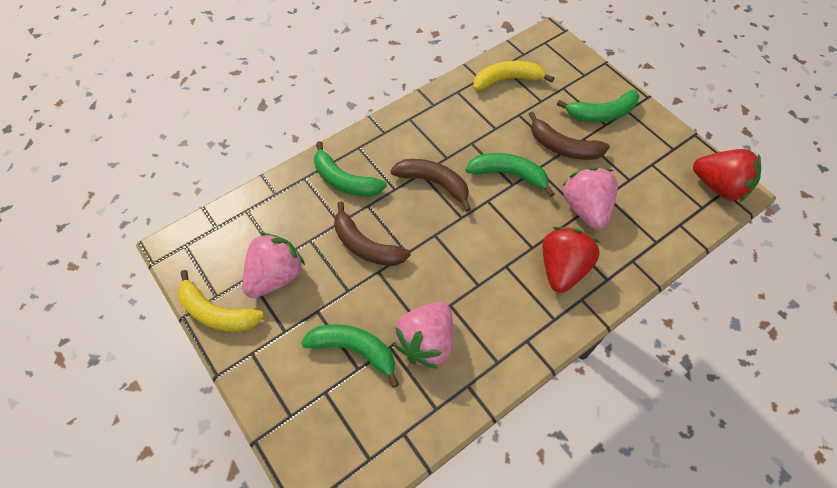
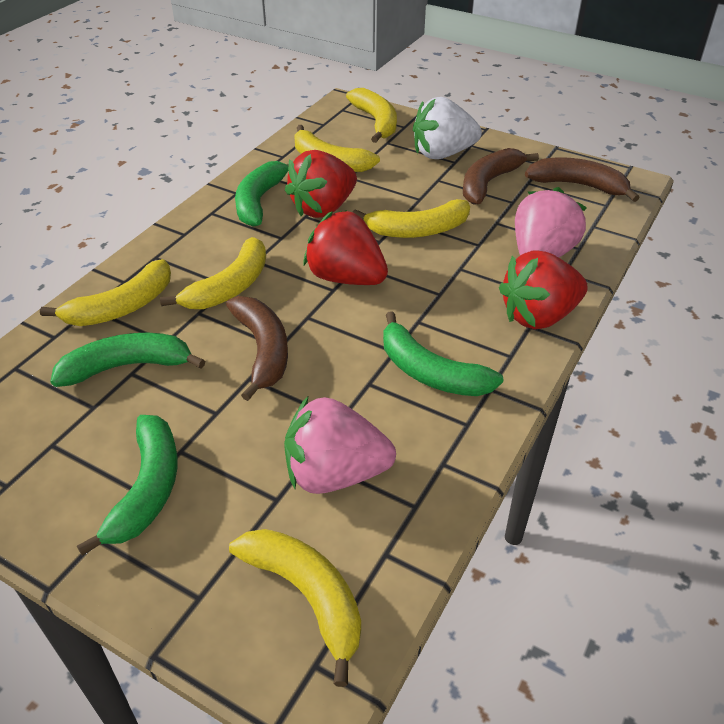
pink strawberry: [242,232,305,298] [392,302,453,369] [562,167,618,230] = 3 -> [284,397,396,494] [515,187,587,257] = 2
red strawberry: [542,227,600,293] [693,149,761,202] = 2 -> [285,150,357,218] [304,210,388,285] [499,250,588,329] = 3
white strawberry: none = 0 -> [413,97,482,159] = 1
yellow banana: [178,270,264,332] [473,61,554,91] = 2 -> [40,259,171,326] [160,237,266,309] [229,529,361,687] [294,125,380,172] [346,88,397,143] [353,199,470,238] = 6

